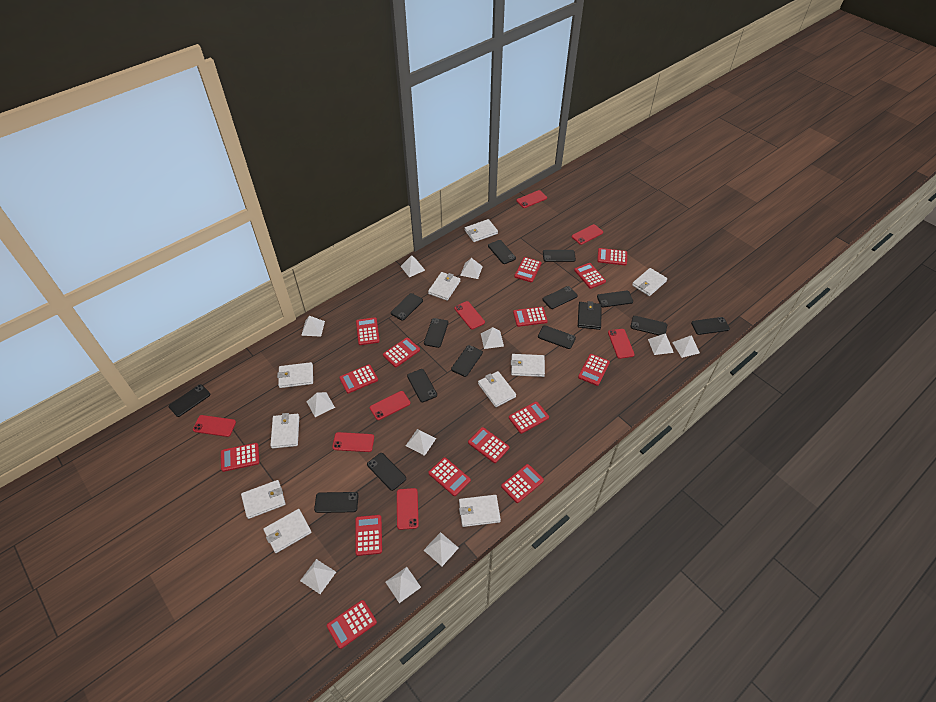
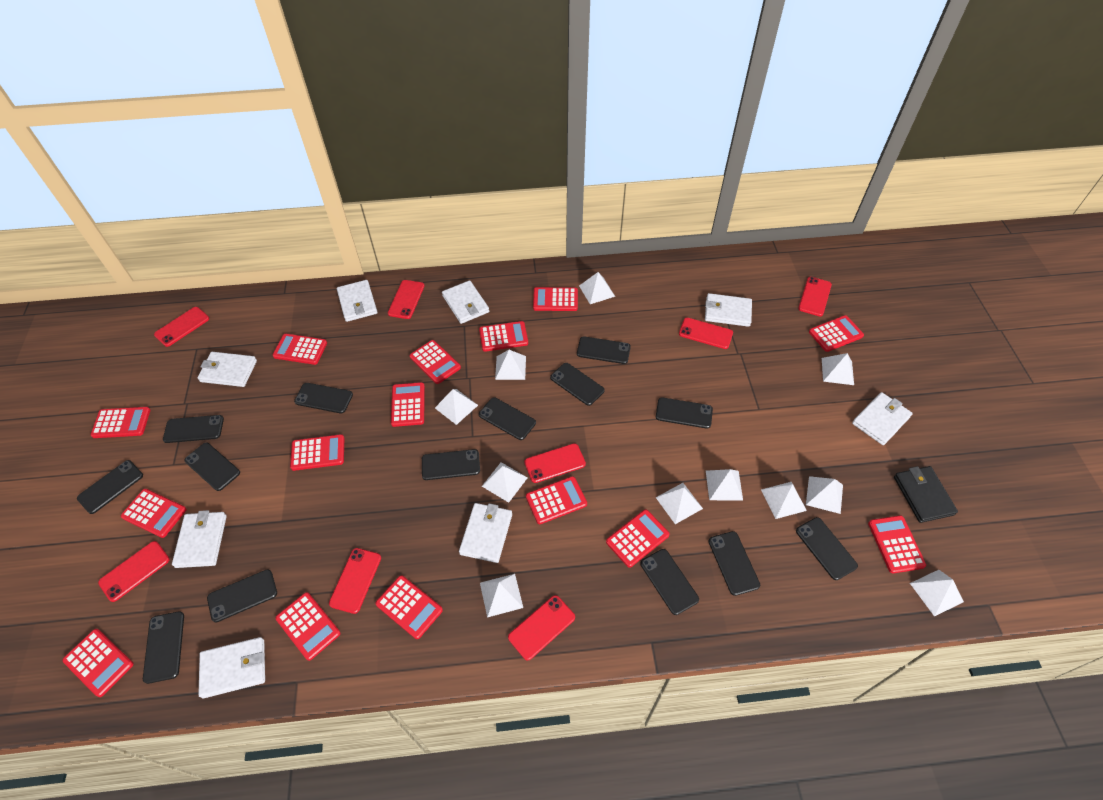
white wallet: [241,480,286,519] [263,509,312,553] [270,413,299,449] [277,362,313,388] [428,272,460,301] [459,495,501,527] [465,219,498,242] [478,371,516,407] [511,354,545,377] [632,268,667,296] = 10 -> [172,510,227,568] [197,352,257,387] [198,637,265,699] [337,280,377,322] [442,280,489,324] [459,503,512,563] [705,293,752,327] [852,392,913,445] = 8

